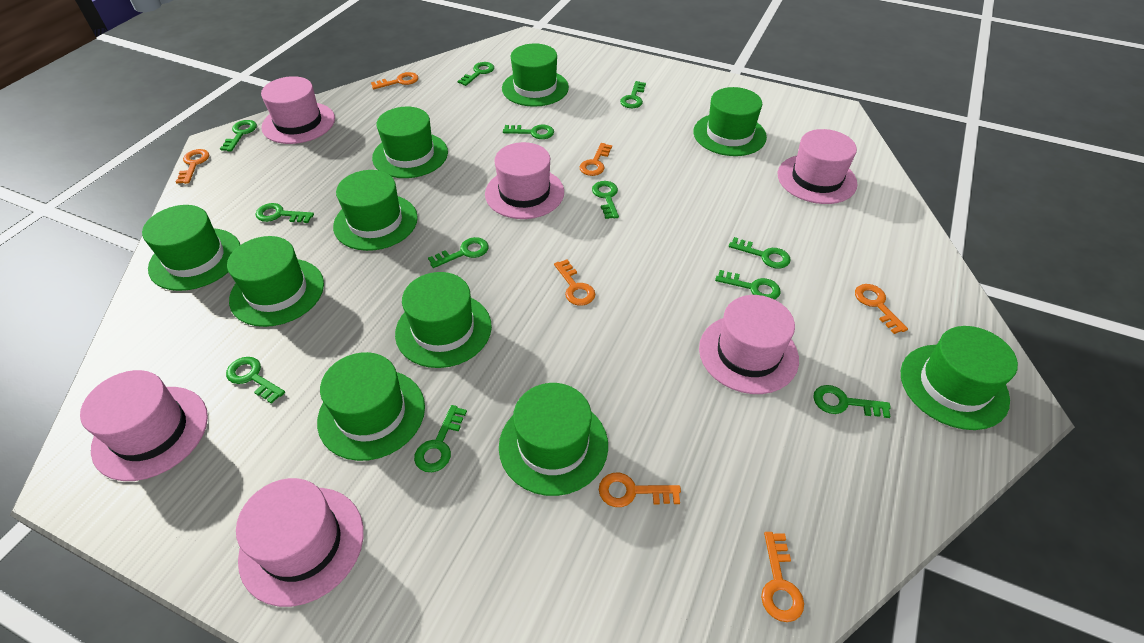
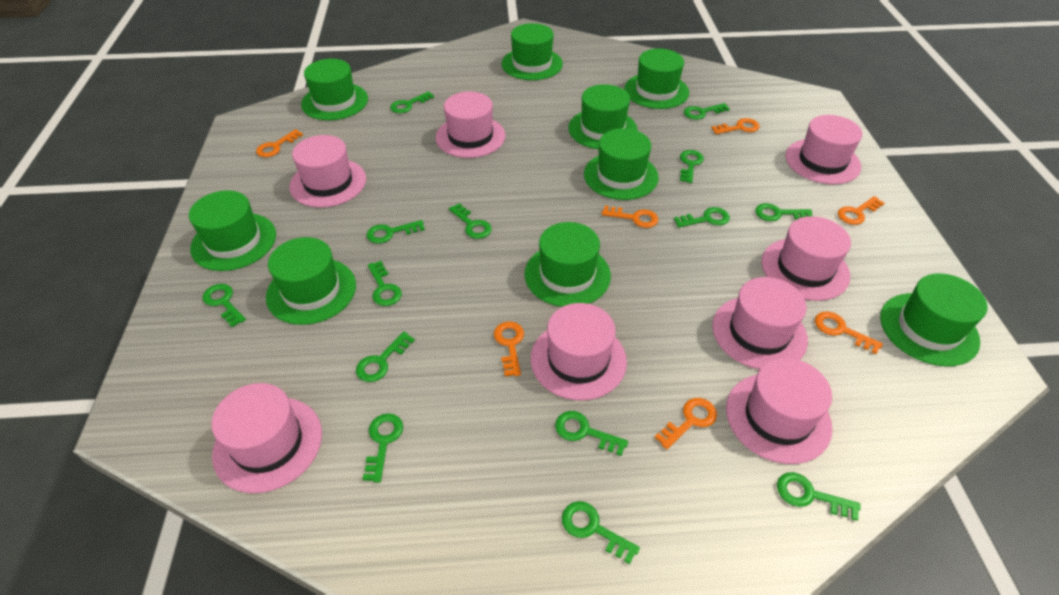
green hat: [142,205,240,291] [227,236,324,327] [317,352,425,461] [333,170,418,251] [372,107,448,178] [395,272,492,368] [499,383,608,496] [502,43,569,107] [693,87,767,156] [901,326,1018,430] = 10 -> [189,190,276,271] [266,237,356,325] [301,59,368,120] [502,23,563,80] [525,222,611,307] [568,84,638,149] [584,128,659,200] [624,49,689,109] [880,273,988,366] = 9
green key: [220,120,257,151] [226,357,285,404] [255,203,314,223] [414,405,467,472] [428,237,488,268] [458,62,494,86] [503,125,554,139] [592,181,619,219] [620,81,646,108] [715,270,781,300] [729,237,790,269] [813,385,891,418] = 12 -> [202,284,246,327] [356,332,415,382] [363,413,403,482] [367,220,425,244] [368,261,402,306] [390,91,434,113] [449,203,492,239] [555,411,628,456] [562,501,640,564] [674,207,730,228] [680,150,704,183] [684,103,730,120] [755,203,813,221] [777,472,861,521] = 14
pink hat: [80,370,208,481] [236,478,364,607] [261,76,335,144] [485,142,564,219] [699,295,799,394] [778,129,858,204] = 6 -> [211,383,322,493] [289,135,366,208] [436,92,506,158] [531,303,627,400] [712,277,808,369] [726,358,832,464] [762,216,851,301] [785,115,862,184] = 8

